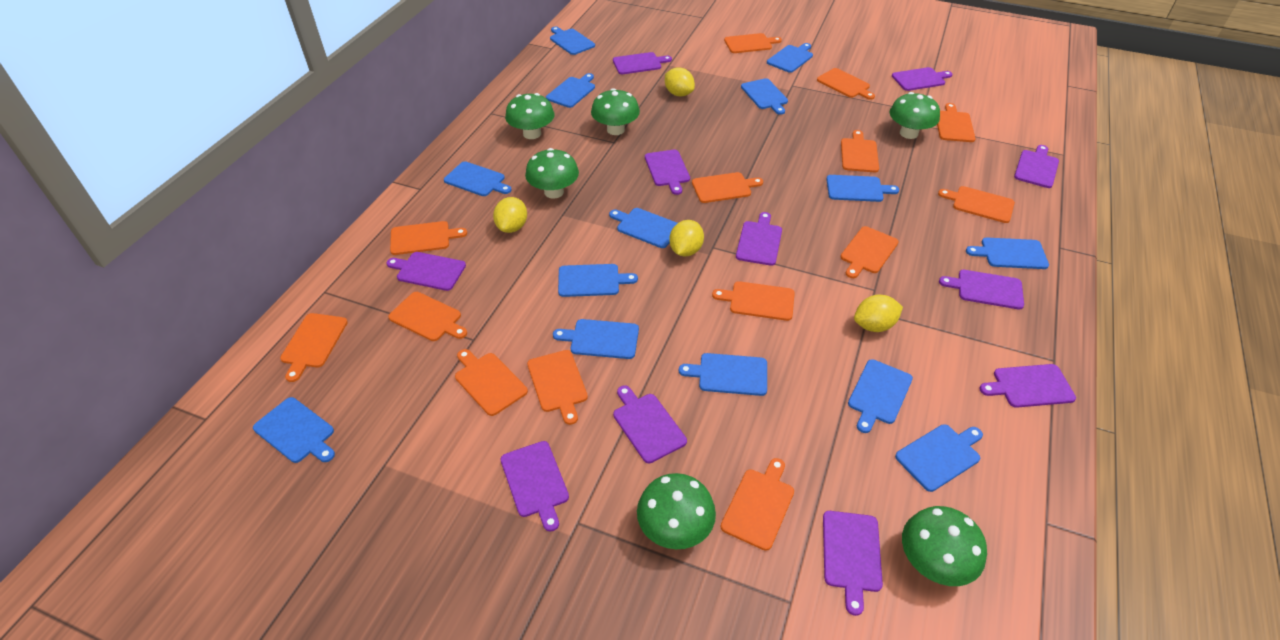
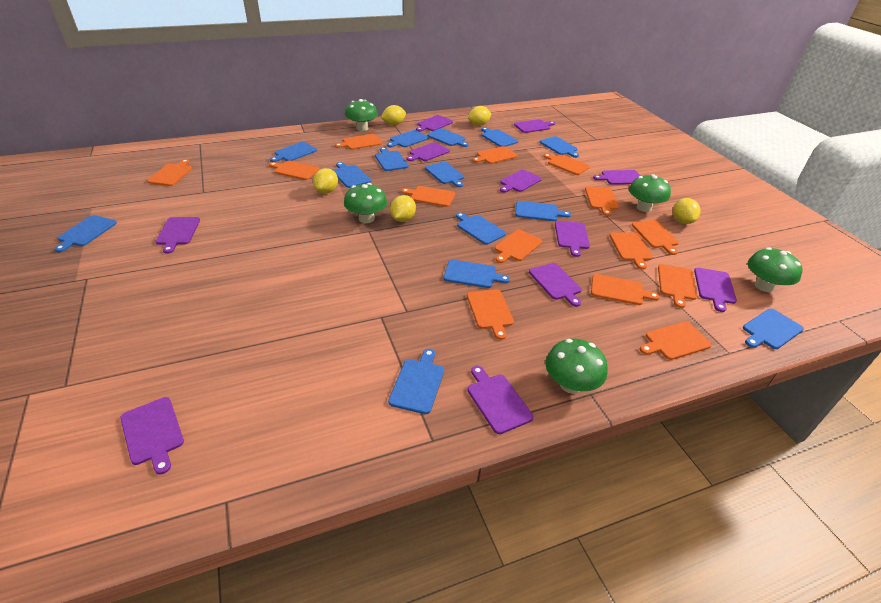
green mushroom: [505,93,554,139] [525,148,579,199] [591,88,640,135] [637,473,716,549] [890,92,940,139] [902,506,987,586] = 6 -> [344,183,387,223] [345,99,378,131] [546,339,608,394] [629,174,671,212] [748,247,803,292] = 5
yellow lemon: [493,197,527,233] [665,67,695,96] [669,220,704,257] [854,295,903,332] = 4 -> [313,168,338,193] [381,105,406,125] [390,195,416,222] [468,106,491,126] [673,198,701,224] = 5

